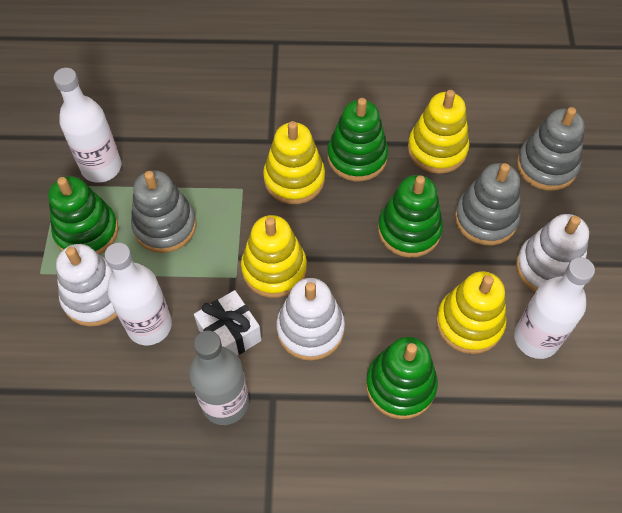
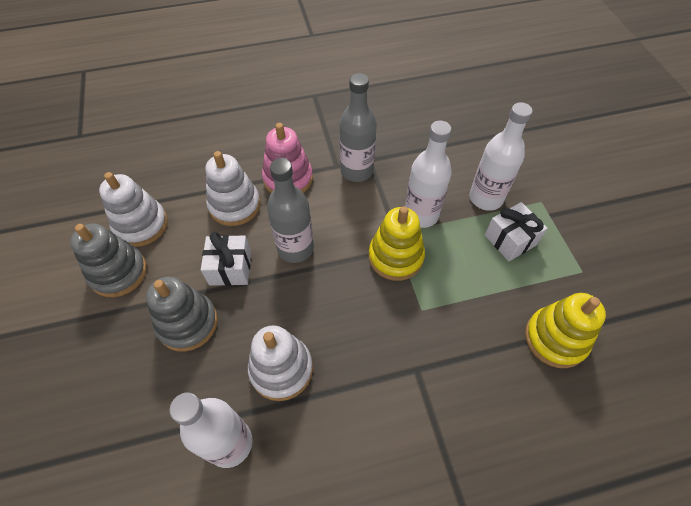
green stacking toy: [48,176,118,255] [327,98,388,181] [366,337,438,419] [378,175,443,258] = 4 -> none = 0
grey bottle: [189,331,249,425] = 1 -> [267,158,314,263] [339,73,377,182] = 2
grey stacking toy: [131,170,196,253] [455,163,521,245] [517,107,585,191] = 3 -> [70,224,147,297] [146,277,218,352] = 2
pink stacking toy: none = 0 -> [262,123,313,193] = 1
white gift: [194,290,262,355] = 1 -> [201,232,251,286] [485,202,548,261] = 2
yellow stacking toy: [241,215,307,298] [263,121,325,204] [408,90,470,174] [436,271,507,354] = 4 -> [369,206,425,281] [525,293,606,368] = 2

